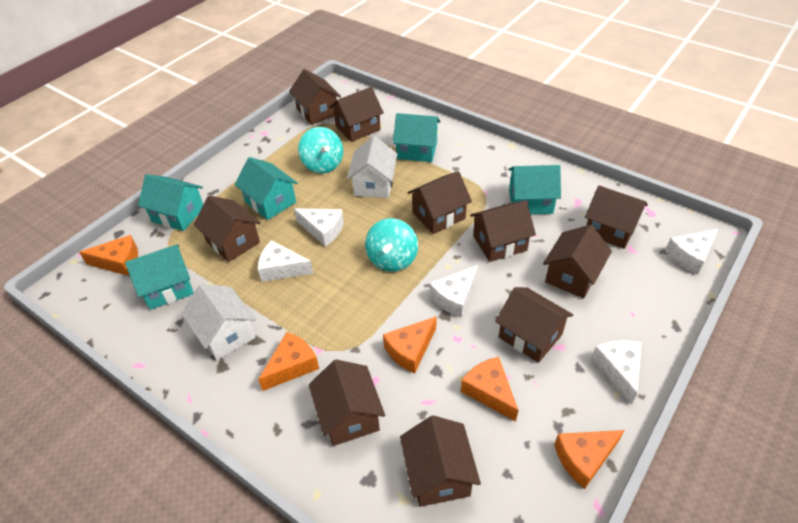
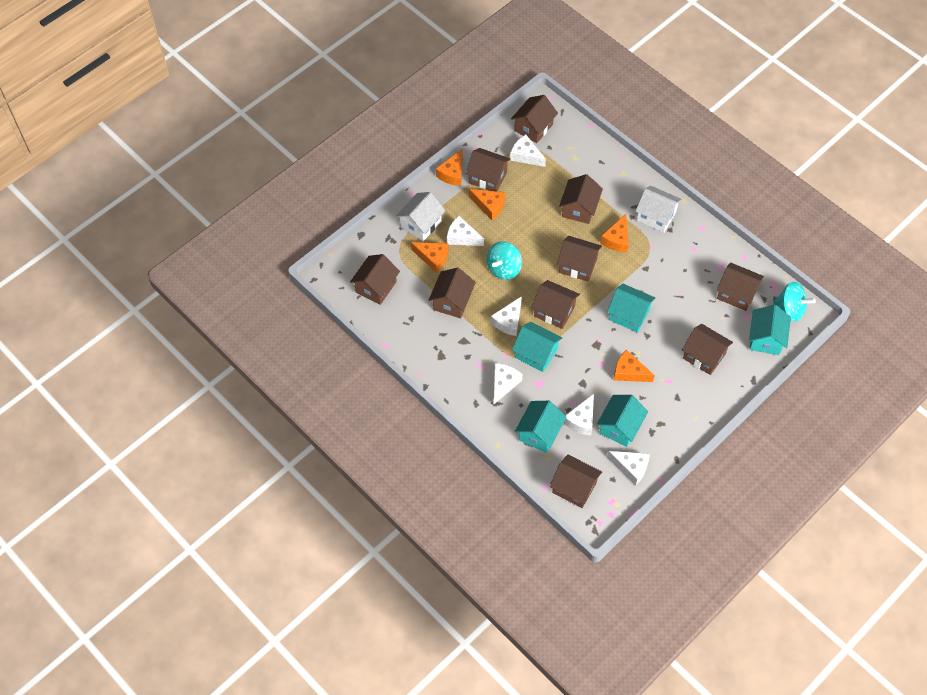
white cheese: [258,240,313,282] [294,208,344,247] [430,265,478,318] [591,340,641,405] [665,229,718,275] = 5 -> [447,216,484,246] [491,296,522,336] [493,363,522,405] [510,135,546,167] [564,394,594,436] [607,451,650,485] = 6

